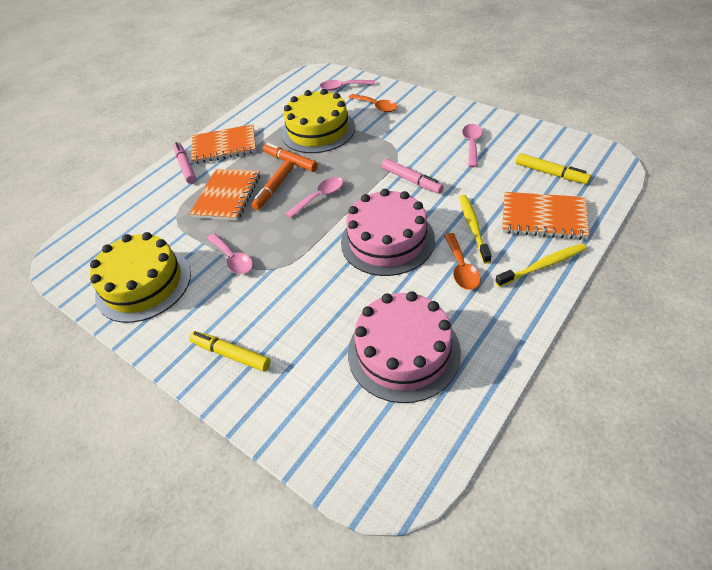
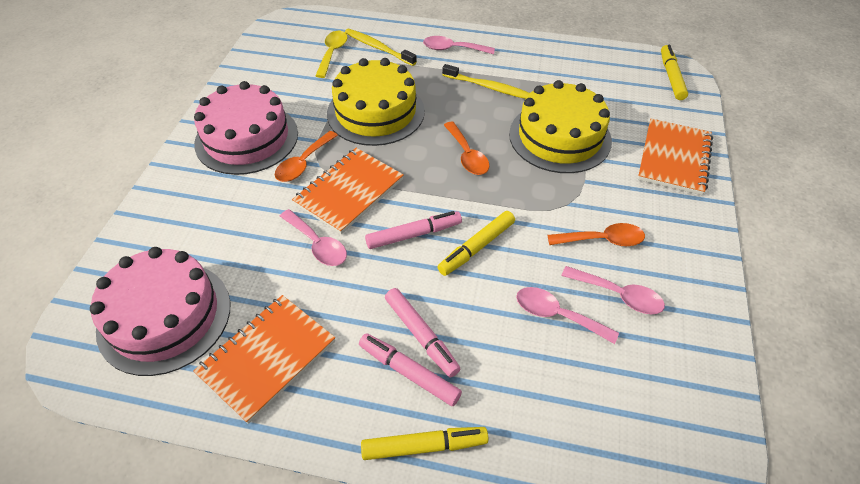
orange marker: [251,160,293,210] [263,143,318,172] = 2 -> none = 0
orange spoon: [348,94,398,112] [444,233,481,290] = 2 -> [275,131,338,182] [444,122,490,175] [547,223,645,246] = 3
pink marker: [174,142,196,184] [382,159,444,193] = 2 -> [359,333,462,406] [365,211,462,249] [385,288,460,378] = 3
yellow marker: [189,331,271,371] [516,153,591,184] = 2 -> [361,427,489,460] [438,211,515,276] [661,45,688,100] = 3
yellow spoon: none = 0 -> [315,31,348,78] = 1

